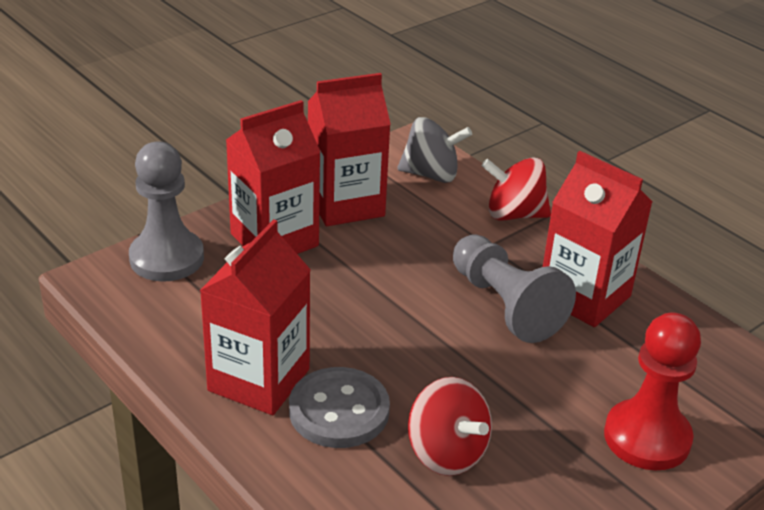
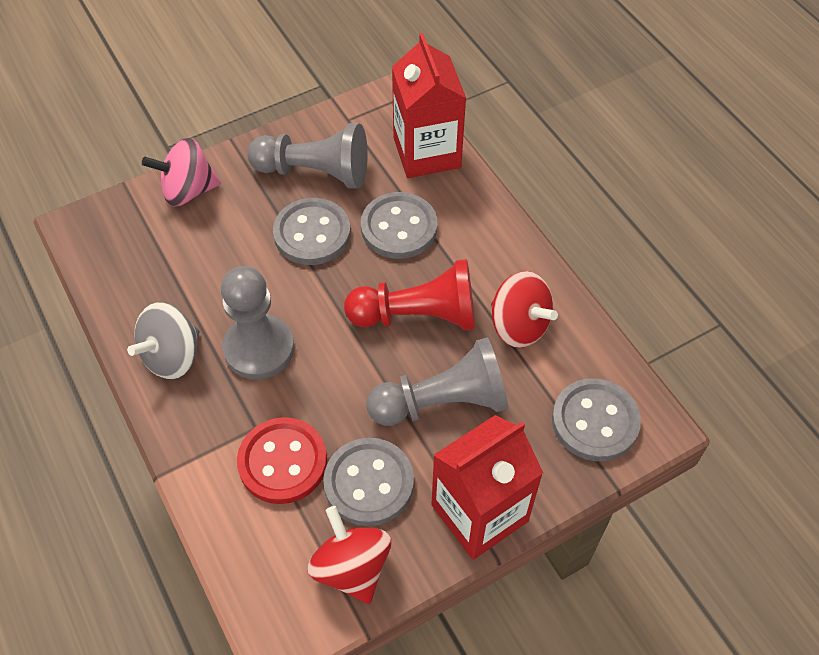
grey button: [289,367,390,448] = 1 -> [273,198,351,265] [323,438,414,526] [361,192,437,259] [552,378,641,461] = 4
grey pawn: [129,141,204,282] [453,234,576,343] = 2 -> [221,266,294,380] [247,123,368,189] [366,337,508,426] = 3
pink spinning top: none = 0 -> [142,138,221,206] = 1
red button: none = 0 -> [237,417,327,504] = 1
red carton: [200,219,311,415] [226,100,320,254] [307,73,391,226] [543,151,653,327] = 4 -> [392,33,466,178] [431,415,543,560] = 2

